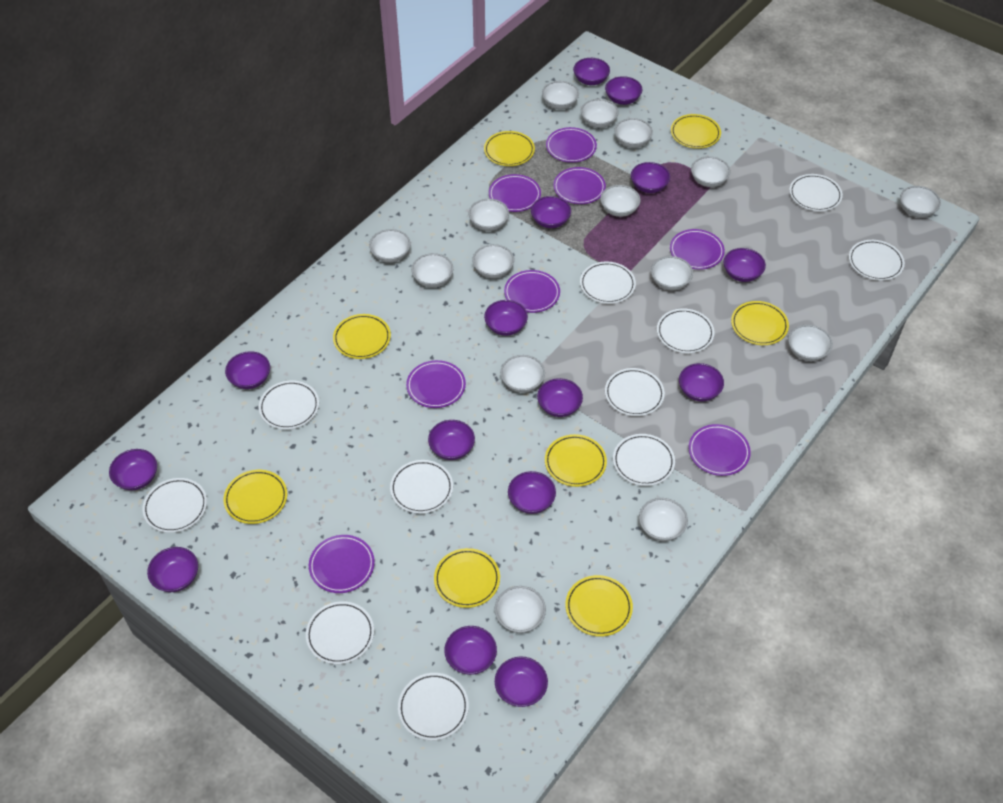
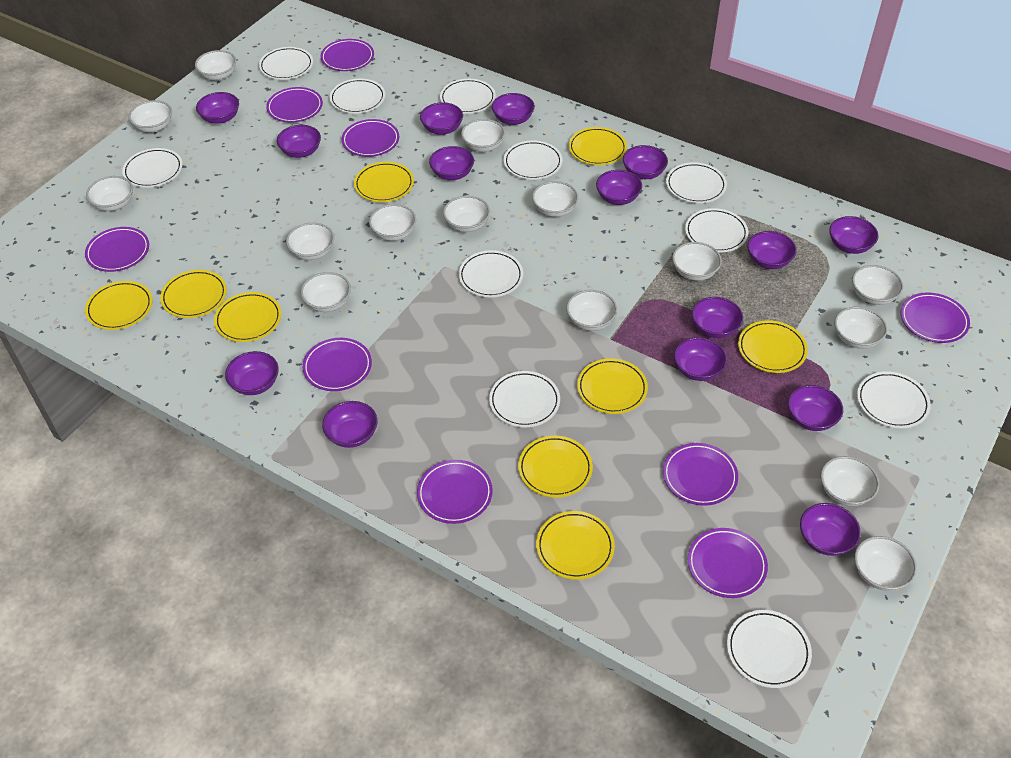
purple plate: [309,535,375,593] [406,360,466,408] [489,174,541,212] [504,270,560,313] [546,127,597,163] [553,167,606,204] [670,229,725,270] [688,424,751,476] = 8 -> [85,227,149,272] [266,87,323,123] [302,338,372,391] [320,39,374,71] [342,119,399,157] [417,460,493,524] [663,443,738,506] [688,528,768,598] [901,292,970,343] = 9
yellow plate: [224,470,287,524] [333,314,391,359] [434,548,500,608] [484,131,535,166] [545,434,607,487] [565,575,633,637] [671,114,721,149] [731,301,789,345] = 8 -> [85,281,153,330] [160,270,227,318] [214,292,281,342] [354,162,414,202] [518,436,593,498] [536,511,615,580] [569,127,627,165] [577,358,648,414] [738,320,808,373] = 9

